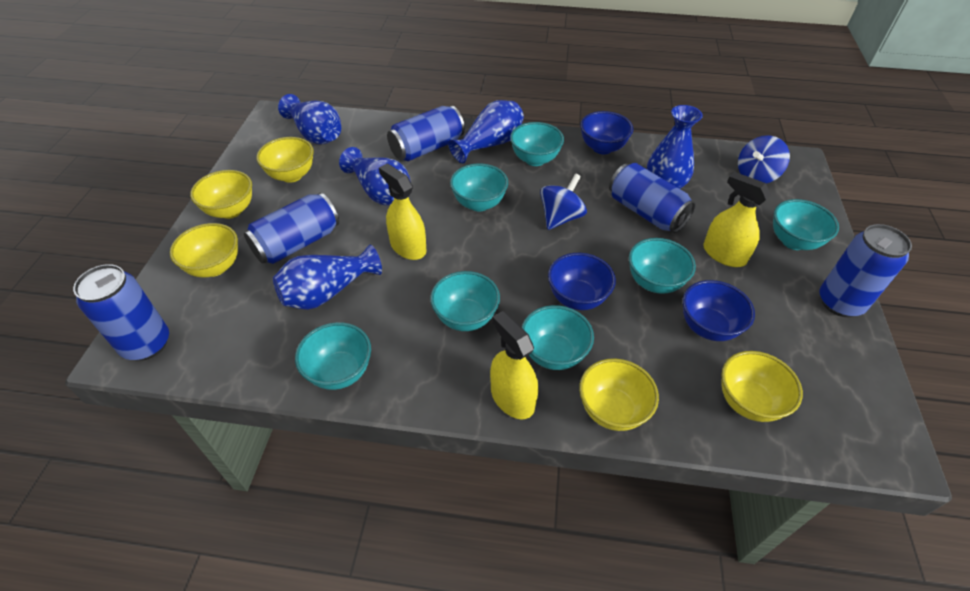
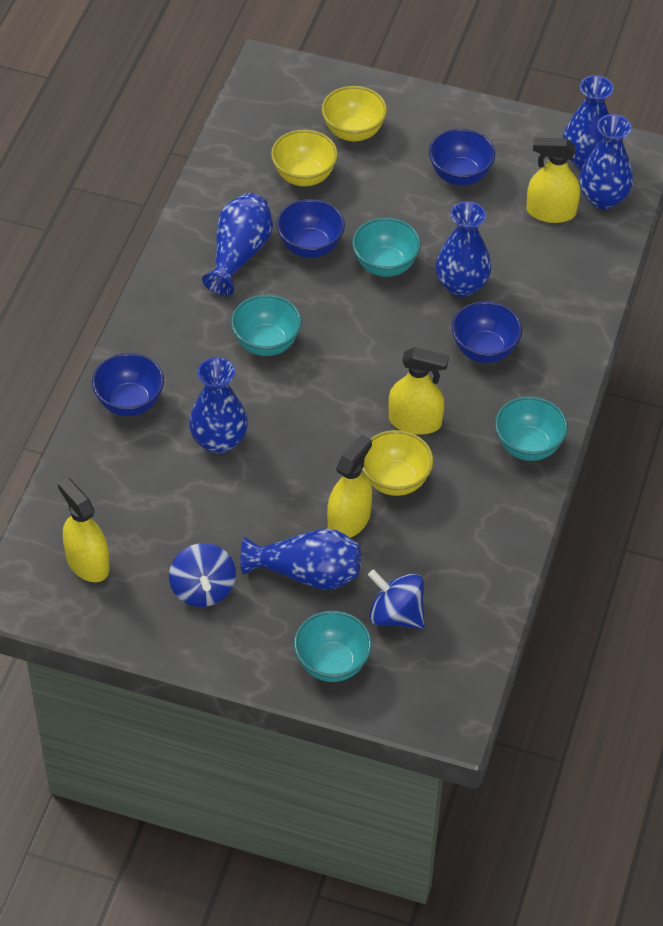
blue bowl: [548,253,616,310] [580,111,633,154] [683,280,755,341] = 3 -> [92,353,164,416] [277,199,345,258] [429,129,495,185] [452,301,522,363] = 4
blue can: [73,264,169,361] [244,193,339,264] [387,106,465,161] [609,163,696,233] [820,224,912,317] = 5 -> none = 0
blue vase: [273,244,382,310] [278,94,341,144] [339,147,411,205] [448,100,524,163] [647,105,703,189] = 5 -> [189,357,248,454] [202,193,273,295] [240,529,361,590] [436,201,491,297] [562,75,614,169] [579,114,633,209] = 6
turquoise bowl: [295,322,371,390] [430,271,500,331] [450,163,508,211] [510,122,564,166] [521,305,594,370] [629,238,696,294] [773,199,839,250] = 7 -> [231,295,302,356] [294,611,372,682] [352,218,421,277] [495,396,568,461] = 4
yellow bowl: [170,223,238,277] [190,170,252,219] [256,137,314,183] [579,358,659,431] [721,351,803,422] = 5 -> [271,130,338,186] [322,86,387,141] [362,430,433,496] = 3
yellow spray bottle: [379,164,427,260] [490,311,538,419] [703,172,771,267] = 3 -> [58,478,110,582] [327,434,372,538] [388,347,449,435] [526,138,580,223] = 4

